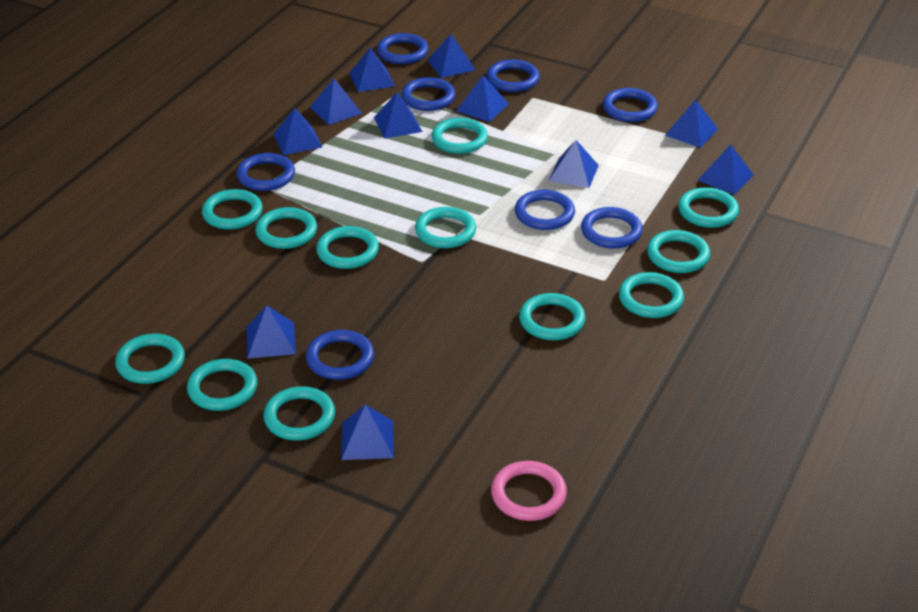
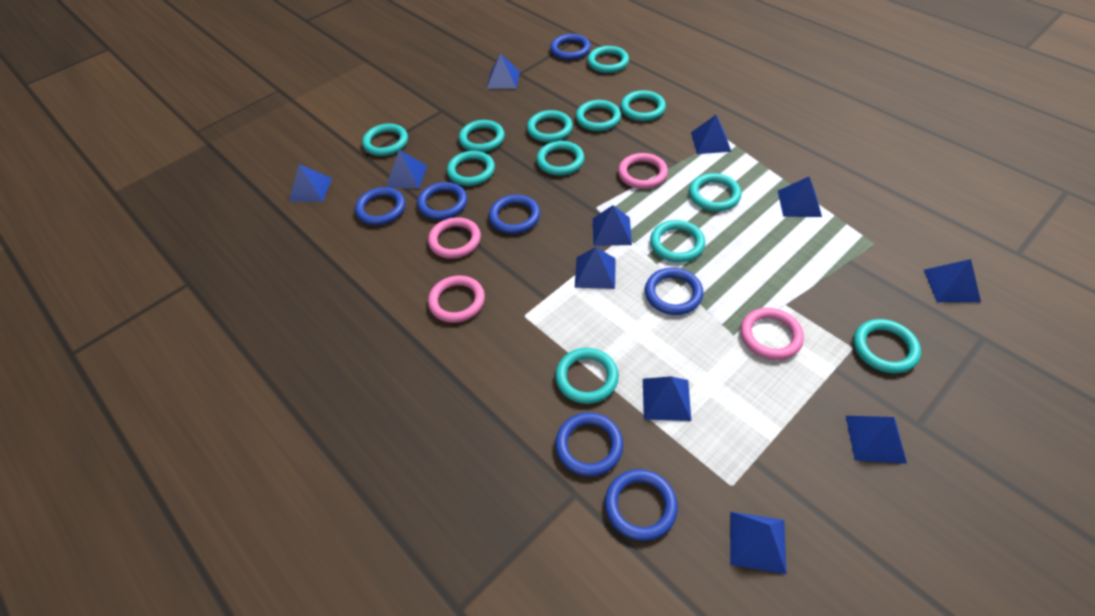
blue ring: [236,153,295,191] [306,330,374,380] [377,33,429,64] [401,77,455,111] [487,59,540,92] [515,190,575,230] [581,207,643,249] [603,88,658,122] = 8 -> [355,187,405,225] [417,182,467,220] [489,195,540,234] [550,34,591,60] [555,412,623,477] [605,469,678,541] [645,268,704,315] = 7
pink ring: [491,461,567,521] = 1 -> [428,217,481,259] [428,275,485,323] [618,153,668,189] [740,308,804,360] = 4

